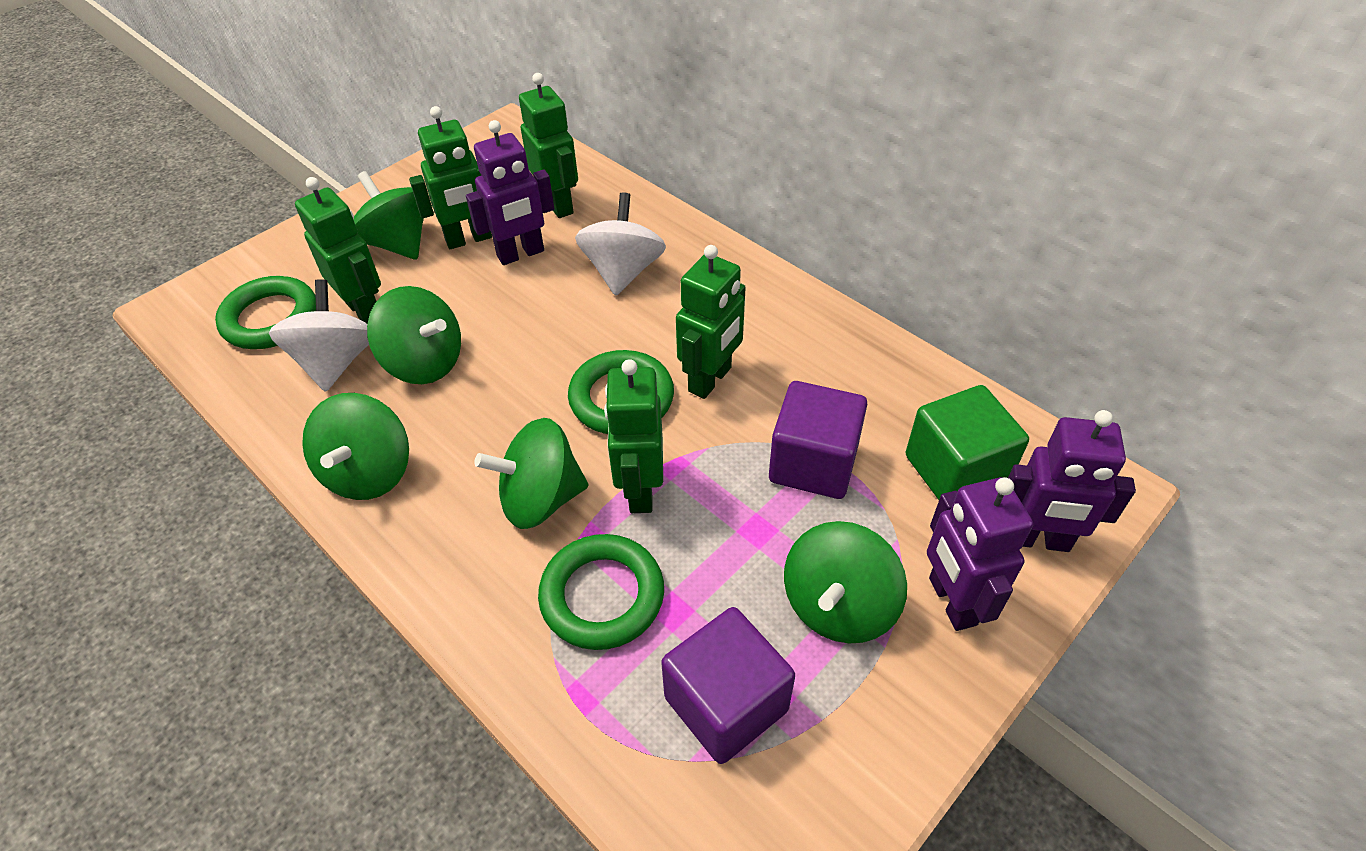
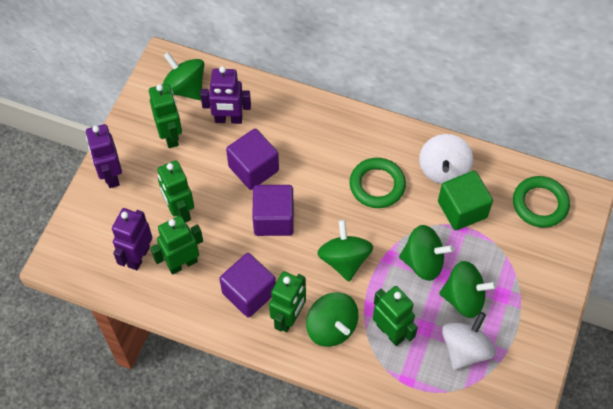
green ring: [215,276,316,349] [538,534,664,650] [568,350,674,434] = 3 -> [350,158,406,208] [513,176,570,228] = 2
purple cube: [661,607,795,764] [769,381,867,499] = 2 -> [219,253,276,318] [226,129,279,190] [252,185,293,236] = 3

